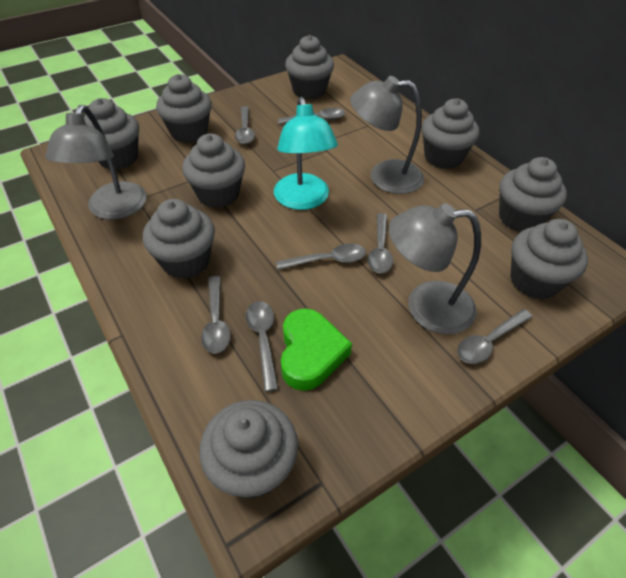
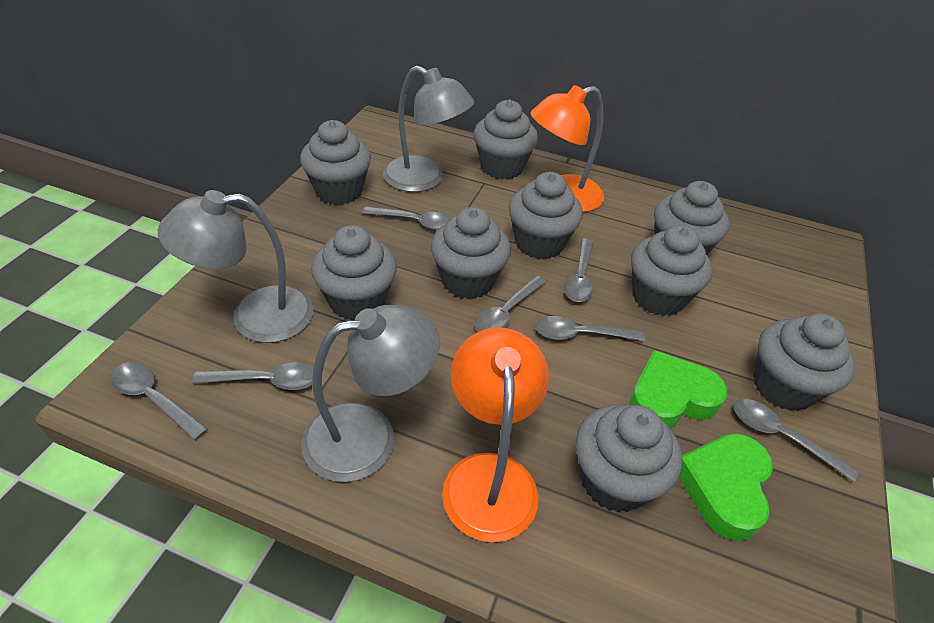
green heart: [281,308,352,391] = 1 -> [629,350,727,428] [679,433,773,541] = 2
orange lamp: none = 0 -> [442,327,549,542] [530,85,604,212] = 2
turquoise lamp: [274,97,338,210] = 1 -> none = 0

